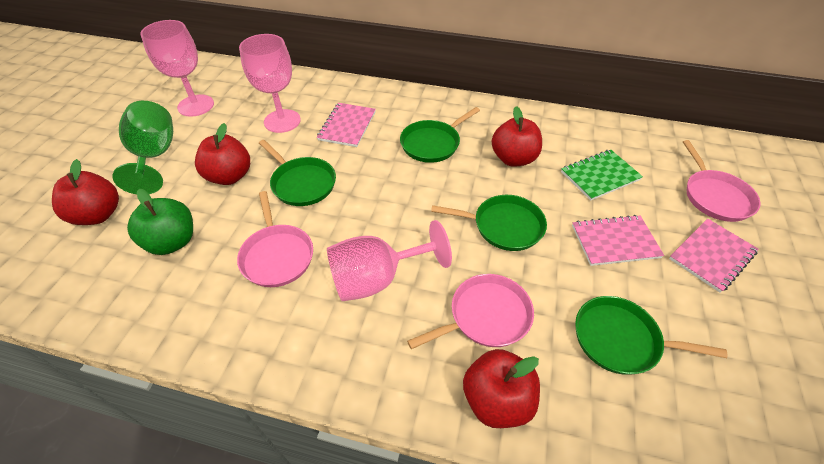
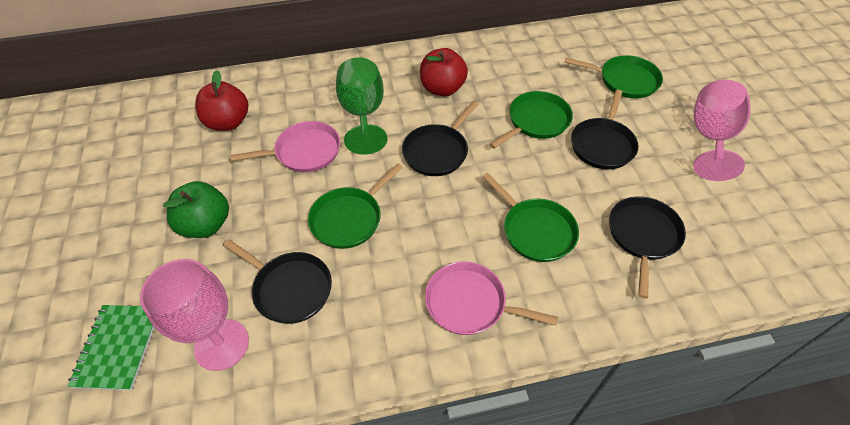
black pan: none = 0 -> [223,239,332,324] [402,101,479,176] [571,90,638,169] [609,196,686,298] = 4
pink goblet: [140,20,214,117] [239,34,301,133] [327,220,452,301] = 3 -> [140,259,249,371] [693,80,751,181] = 2
pink notebook: [317,103,376,147] [572,215,664,266] [669,219,758,293] = 3 -> none = 0
pink pan: [237,191,313,287] [407,274,534,349] [683,140,761,222] = 3 -> [230,121,340,172] [425,261,558,335] = 2
red apple: [52,159,119,225] [195,123,250,185] [463,349,540,428] [492,106,542,167] = 4 -> [195,70,248,131] [420,48,468,96] = 2

